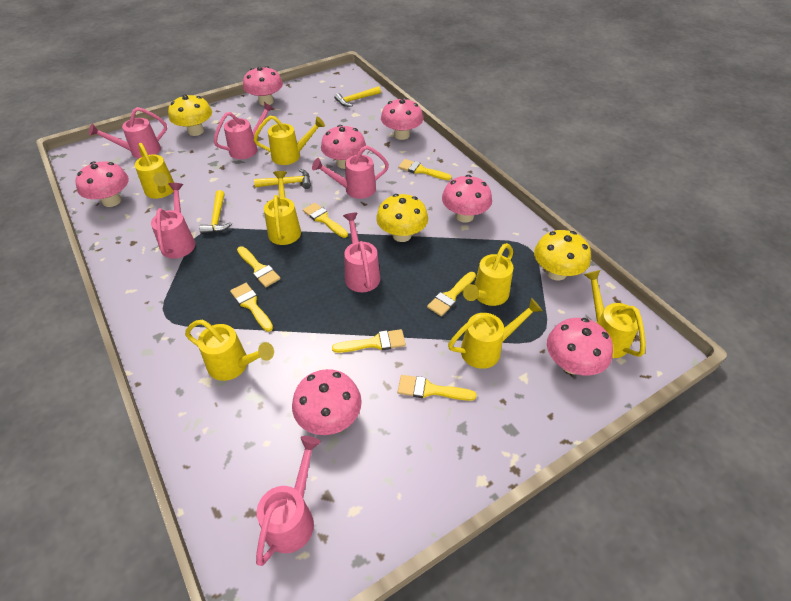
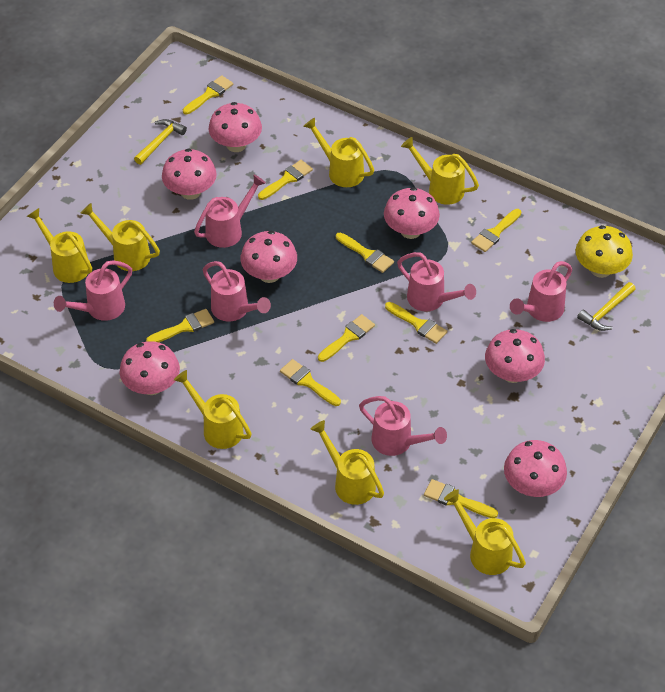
yellow brush: [230,283,273,332] [237,246,280,287] [303,203,348,238] [332,329,406,353] [398,159,452,180] [398,375,477,401] [427,272,476,316] = 7 -> [146,309,214,342] [183,75,233,115] [258,160,313,200] [280,359,341,406] [318,314,375,362] [336,233,394,273] [385,302,447,344] [424,479,498,518] [471,209,521,252] = 9
yellow hammer: [199,190,232,234] [254,169,311,189] [334,86,381,107] = 3 -> [134,119,187,165] [577,282,636,331] = 2
yellow mushroom: [168,94,212,136] [376,194,428,242] [534,230,591,281] = 3 -> [576,225,633,278] = 1

